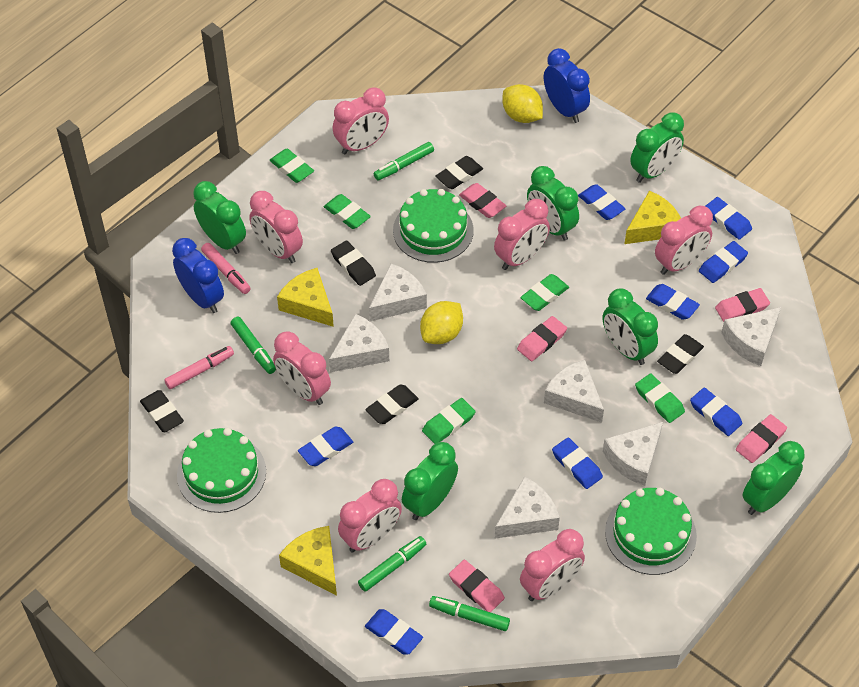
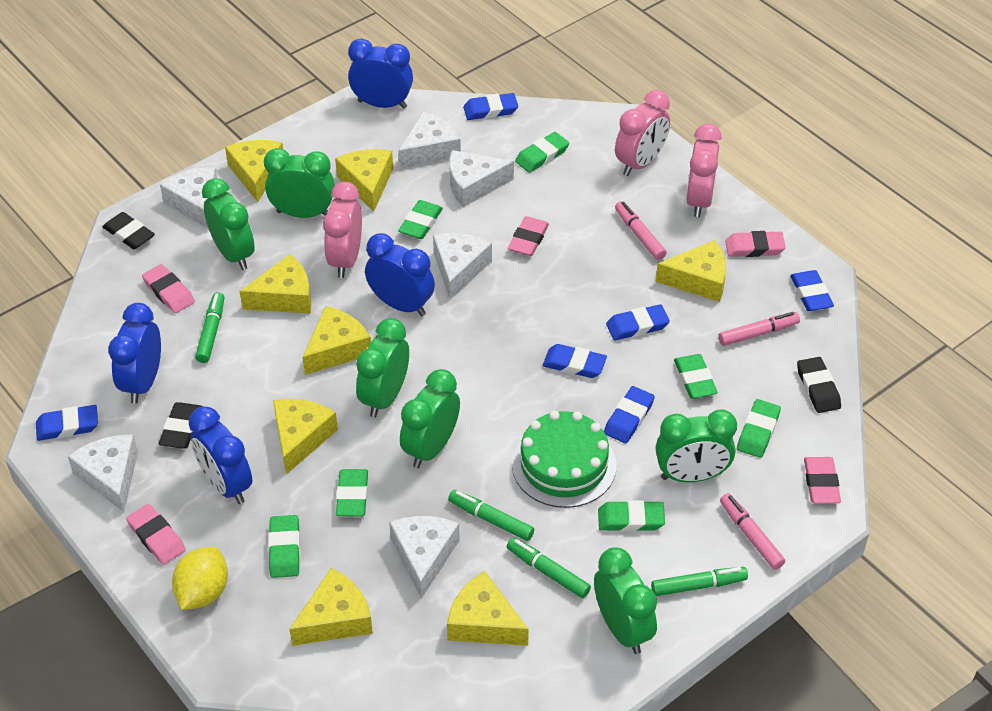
black eraser: [140,390,184,432] [331,240,376,286] [365,384,419,424] [435,156,483,189] [657,334,704,374] = 5 -> [102,212,155,249] [159,402,203,449] [797,357,841,413] = 3
blue clock: [172,238,224,313] [544,48,590,123] = 2 -> [108,303,161,404] [189,407,252,504] [348,38,413,109] [365,233,435,316] = 4
blue eraser: [298,426,353,466] [365,609,423,655] [552,437,603,489] [578,184,625,220] [646,284,700,320] [690,388,742,436] [699,241,748,283] [706,197,752,240] = 8 -> [36,405,98,441] [463,93,518,120] [543,344,607,378] [604,386,655,443] [606,304,670,340] [790,270,834,311] = 6
green cake: [177,428,266,513] [393,189,474,263] [605,488,697,575] = 3 -> [512,411,616,508] = 1
green eraser: [269,149,314,183] [324,194,371,229] [422,398,475,444] [520,274,569,311] [635,373,685,423] = 5 -> [268,515,300,578] [336,469,368,516] [398,200,443,239] [515,132,569,173] [598,500,665,532] [674,354,718,399] [737,399,781,458] = 7
pink clock: [249,191,303,263] [273,331,331,405] [333,87,389,154] [338,479,402,553] [494,199,550,270] [520,529,585,601] [655,205,713,275] = 7 -> [323,182,362,278] [615,90,670,176] [686,124,722,217] = 3
pink marker: [164,346,234,389] [201,243,251,294] = 2 -> [615,201,666,260] [718,312,800,346] [720,493,785,570] = 3
yellow cheese: [277,268,334,327] [279,526,337,596] [625,191,681,244] = 3 -> [225,140,283,202] [240,254,311,314] [273,399,338,474] [289,568,373,646] [303,306,371,375] [335,149,393,212] [447,571,529,646] [656,240,726,302] = 8
yellow lemon: [420,301,463,344] [502,84,543,123] = 2 -> [172,547,228,610] = 1

